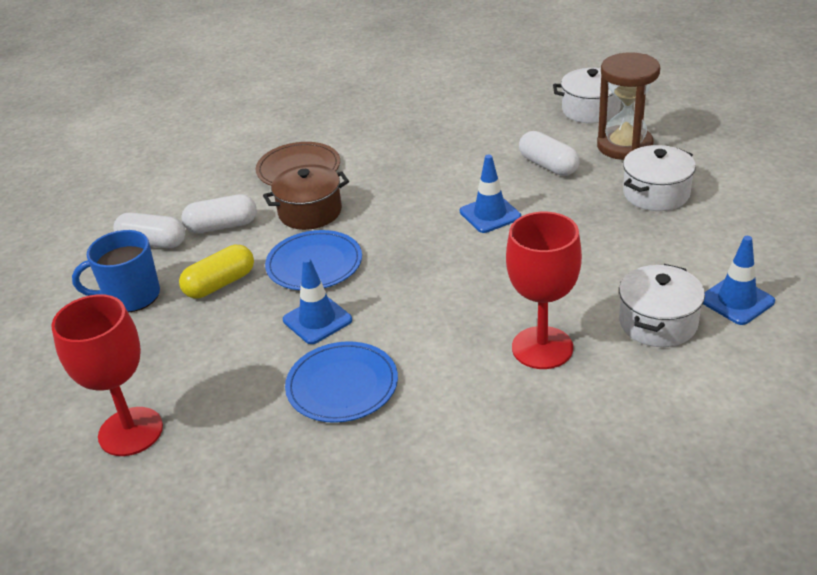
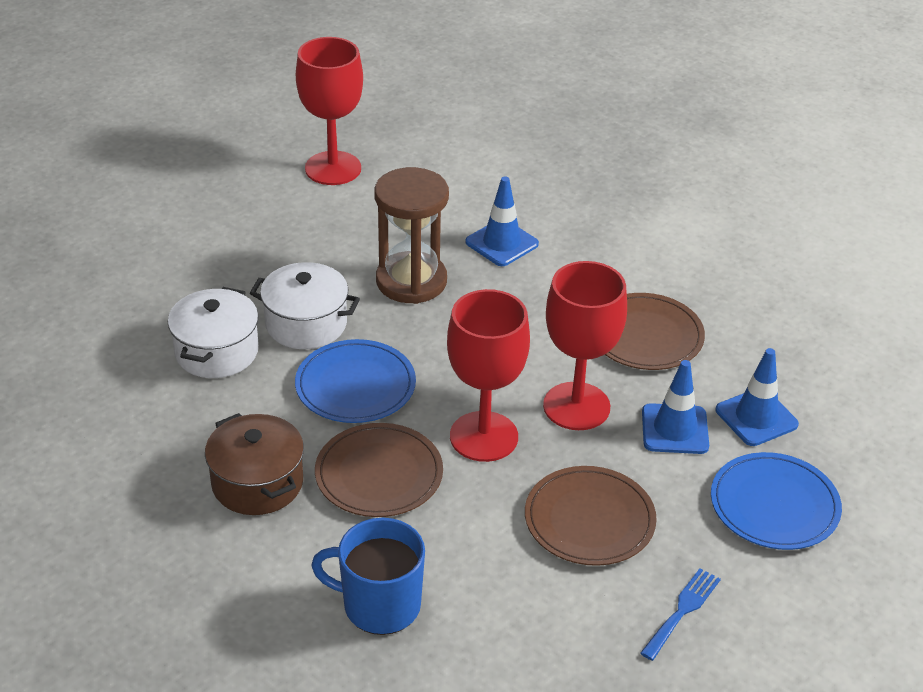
blue fork: none = 0 -> [640,568,721,661] = 1
brown plate: [255,142,340,185] = 1 -> [315,423,443,517] [525,466,657,566] [605,293,705,370] = 3
red goblet: [51,294,163,456] [506,212,582,369] = 2 -> [296,37,363,185] [447,289,530,462] [543,261,627,430] = 3
white capsule: [113,212,185,248] [181,194,257,233] [519,131,580,176] = 3 -> none = 0
white pot: [553,68,621,123] [619,264,705,347] [623,145,696,211] = 3 -> [168,287,259,378] [250,262,360,349] = 2
yellow capsule: [179,245,254,298] = 1 -> none = 0

